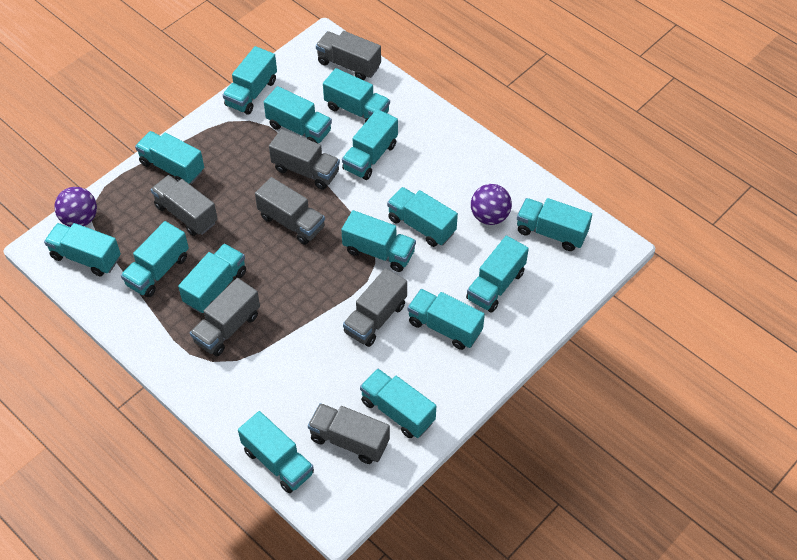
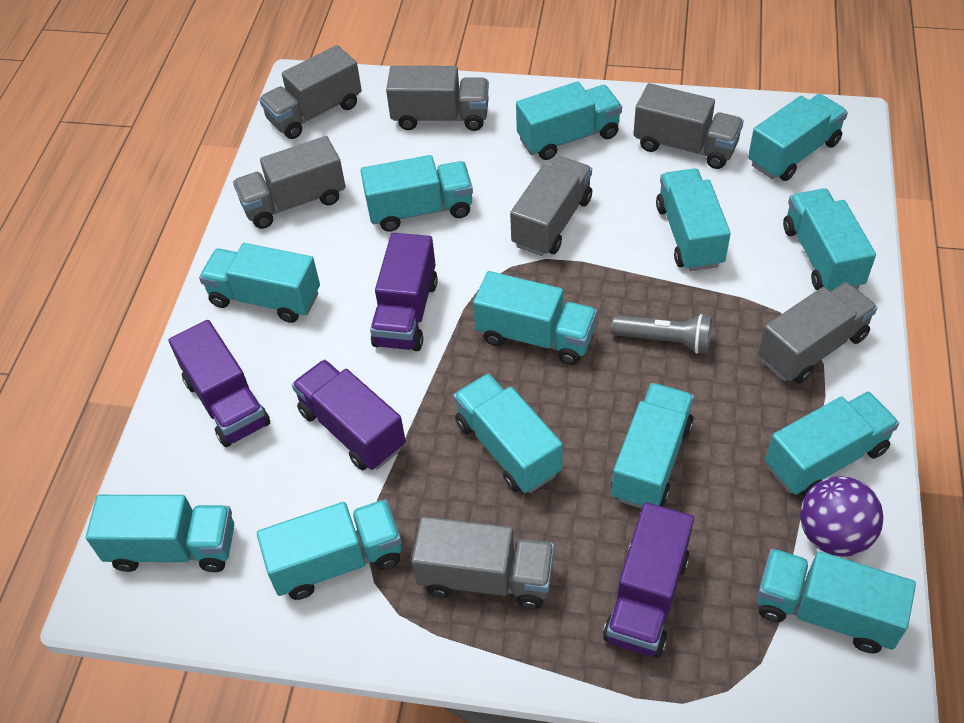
grey flashlight: none = 0 -> [611,314,712,354] = 1
purple ball: [54,187,97,227] [471,184,512,225] = 2 -> [800,476,884,557] = 1
purple truck: none = 0 -> [169,320,270,447] [292,359,406,470] [370,233,438,351] [603,502,694,658] = 4
turquoise truck: [44,223,121,276] [121,221,189,298] [135,131,204,184] [178,244,246,313] [223,46,277,115] [238,411,314,493] [264,86,332,143] [323,68,390,122] [341,210,416,272] [342,109,398,180] [360,369,436,438] [387,187,458,247] [408,289,485,350] [466,236,529,313] [517,198,592,251] = 15 -> [86,495,234,572] [199,243,320,323] [257,500,402,600] [360,155,473,232] [453,373,563,493] [473,271,597,365] [516,81,622,160] [611,383,694,509] [656,169,731,271] [748,94,848,181] [757,549,916,653] [765,391,899,497] [783,188,876,292] = 13

